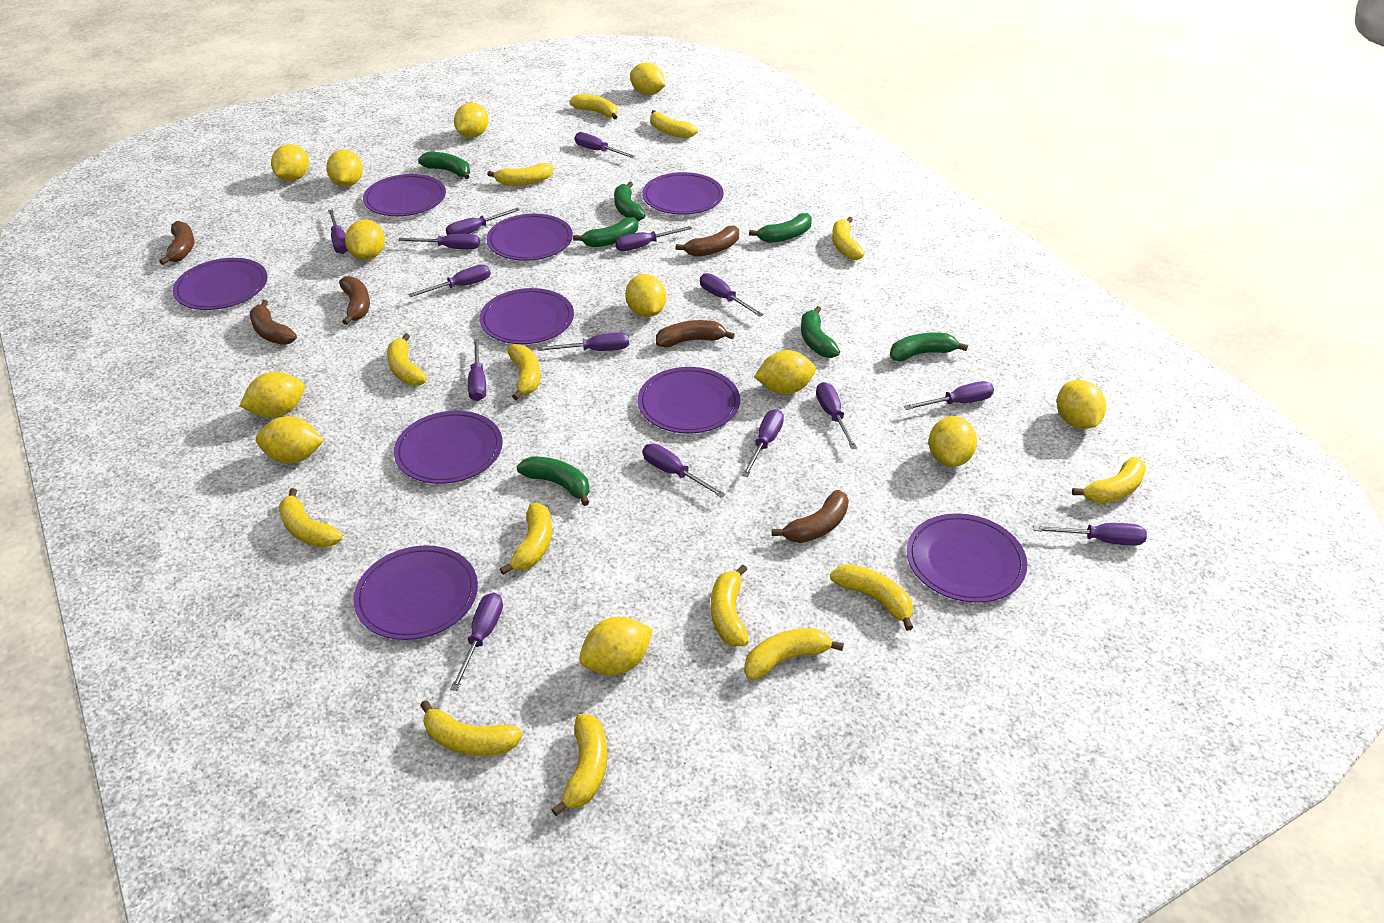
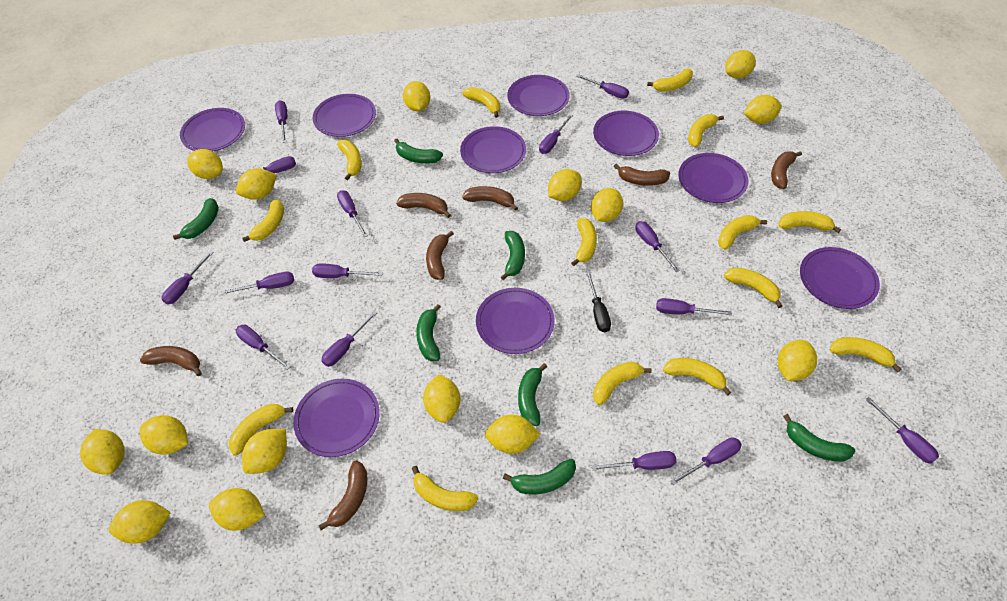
black screwdriver: none = 0 -> [586,271,611,332] = 1
brown banana: [159,221,194,265] [250,300,297,345] [339,276,370,325] [656,320,735,348] [676,225,739,257] [772,490,849,543] = 6 -> [140,346,202,376] [318,461,367,530] [396,193,451,218] [426,231,454,280] [462,186,518,211] [614,164,670,186] [771,151,802,189] = 7
yellow lemon: [239,372,305,418] [256,416,324,463] [271,144,309,181] [326,150,363,187] [345,219,385,260] [454,103,489,138] [579,617,653,675] [625,274,666,317] [630,62,665,95] [754,350,816,394] [929,416,977,467] [1057,380,1106,429] = 12 -> [80,429,125,475] [109,500,171,544] [140,415,188,455] [187,149,223,179] [209,488,265,530] [236,168,277,199] [242,429,287,474] [403,81,430,112] [423,374,460,423] [485,415,540,454] [548,169,581,201] [591,188,623,222] [725,50,756,79] [744,95,782,124] [778,340,817,381] = 15

